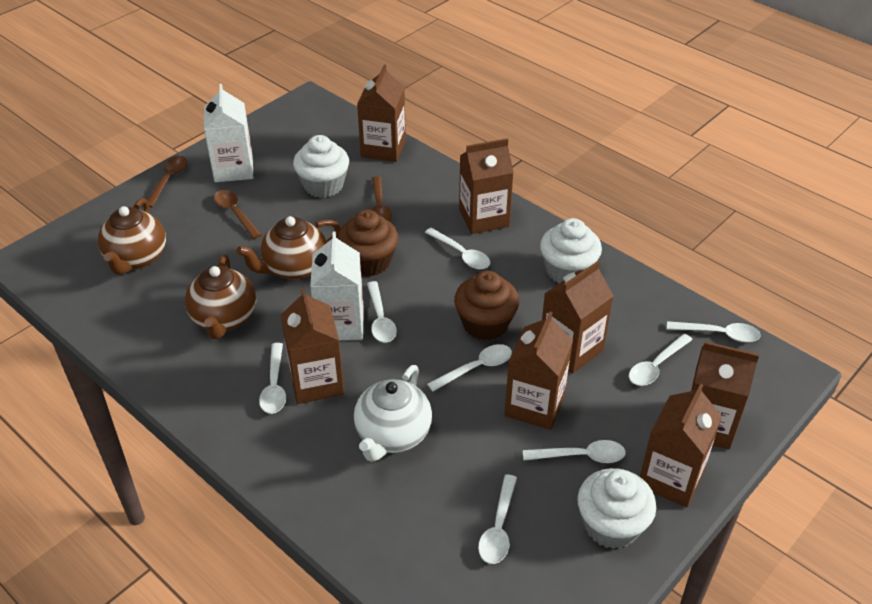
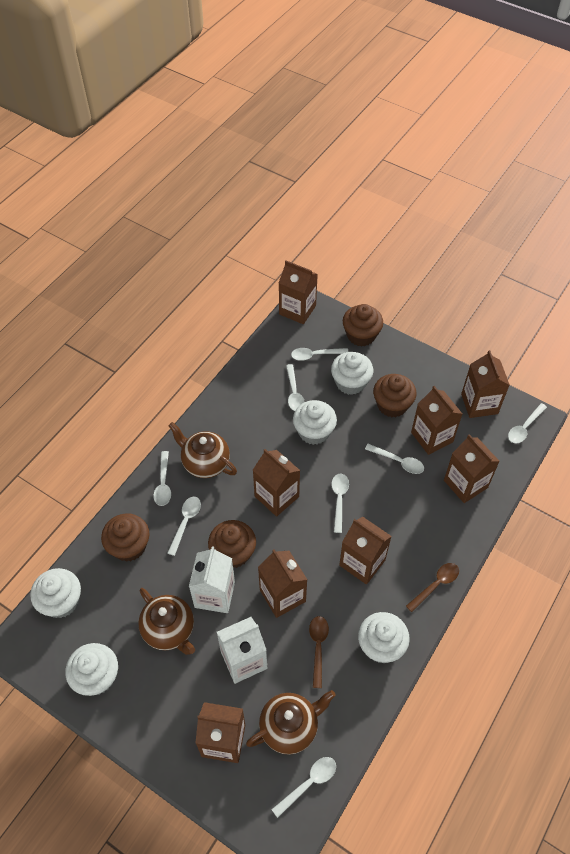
brown carton: [281,288,344,404] [357,65,406,162] [459,138,514,234] [505,312,573,430] [542,261,613,374] [640,384,722,507] [689,341,759,449] = 7 -> [195,702,245,763] [253,449,300,517] [258,549,307,618] [279,261,318,324] [339,517,392,584] [411,386,462,455] [444,434,500,503] [461,350,510,418] = 8
brown cupcake: [337,210,398,276] [454,271,519,340] = 2 -> [101,513,149,562] [208,520,256,568] [343,304,383,347] [373,374,416,417] = 4
brown spoon: [147,156,187,207] [214,190,262,239] [371,176,392,221] = 3 -> [309,616,329,688] [406,563,459,612] = 2
white cupcake: [293,135,349,198] [540,218,602,284] [577,468,656,549] = 3 -> [30,568,81,618] [65,643,118,696] [293,400,337,445] [331,352,373,395] [358,612,410,663] = 5
white teapot: [354,365,432,462] = 1 -> none = 0

